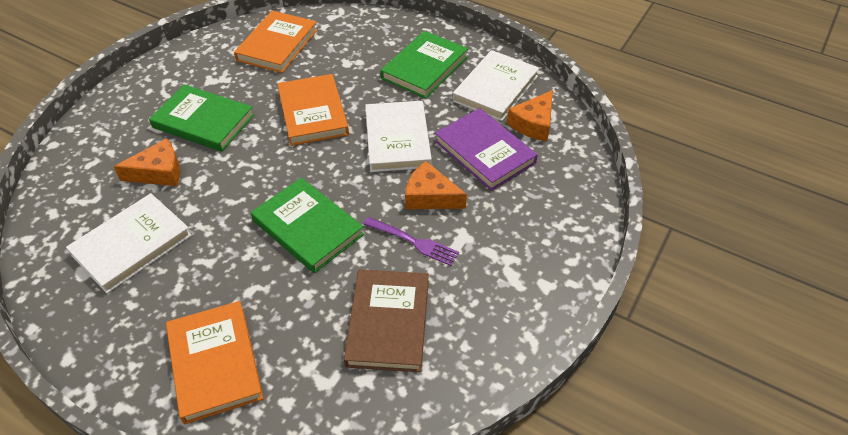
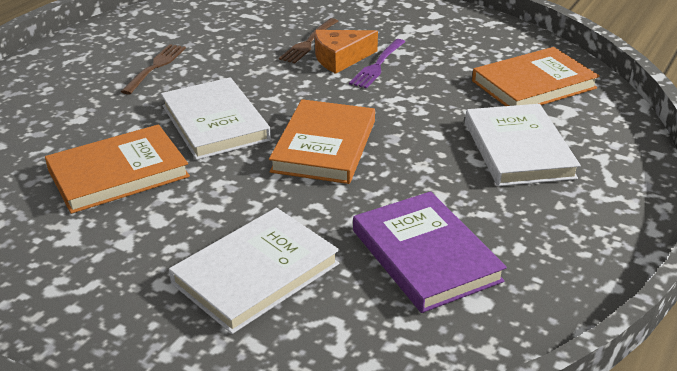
brown book: [344,269,429,372] = 1 -> none = 0
brown fork: none = 0 -> [121,44,186,94] [279,18,338,63] = 2
green book: [149,84,254,152] [251,178,364,273] [381,31,468,98] = 3 -> none = 0
orange cheese: [114,138,180,186] [405,161,467,209] [507,90,553,141] = 3 -> [315,30,378,74] = 1

